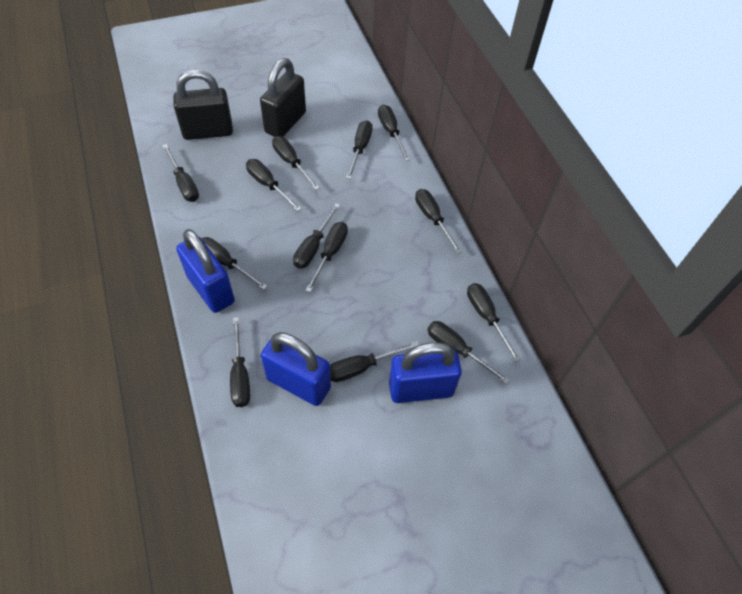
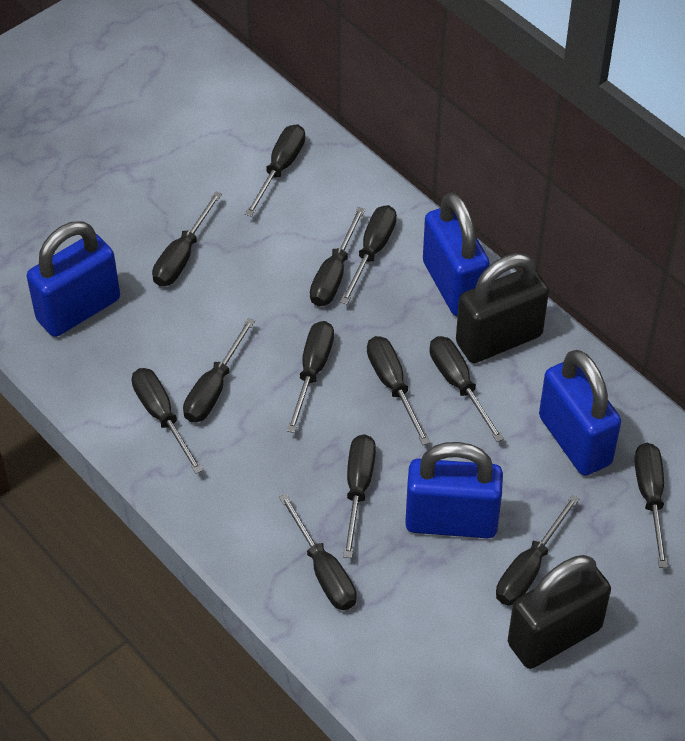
blue padlock: [176,229,235,313] [261,332,331,406] [389,342,462,403] = 3 -> [27,221,120,337] [405,442,503,538] [423,192,490,316] [539,350,621,476] = 4

